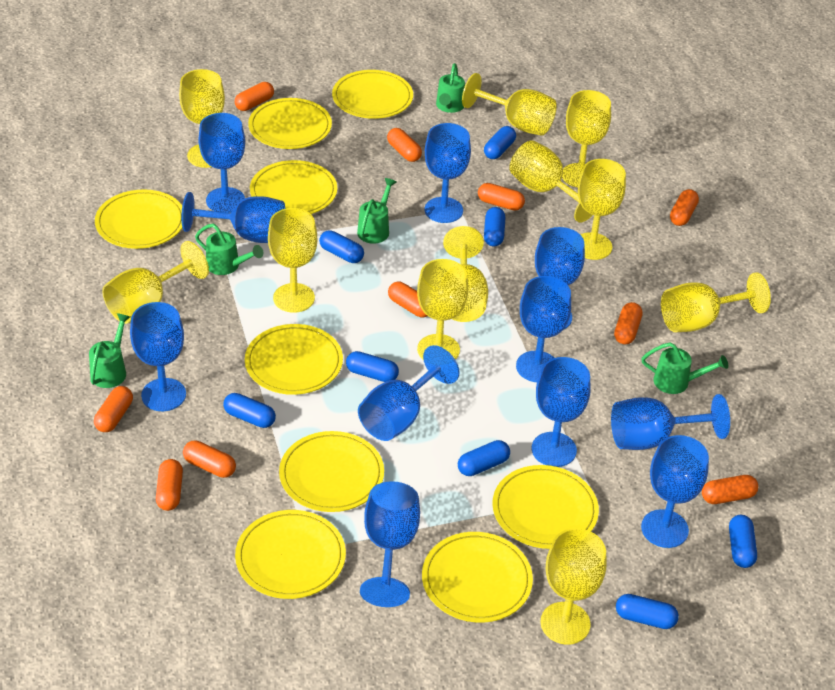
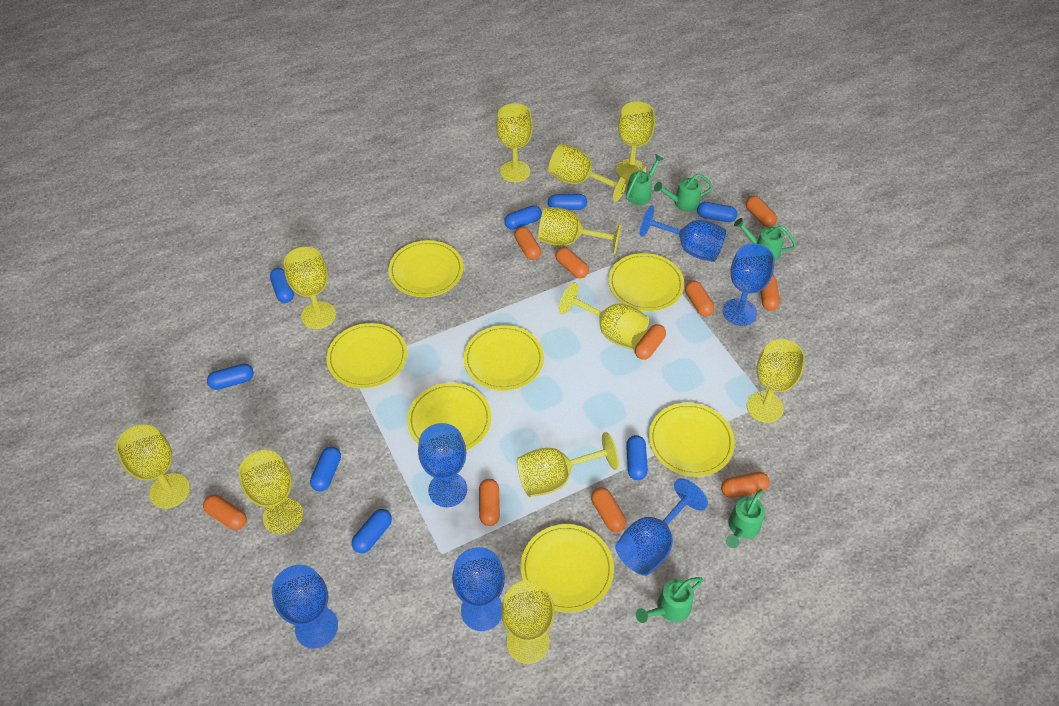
blue goblet: [130,302,186,411] [181,192,285,243] [198,113,245,213] [358,345,460,441] [360,481,420,607] [425,123,471,223] [516,276,571,382] [532,357,591,467] [535,227,585,330] [611,394,730,450] [641,435,709,548] = 11 -> [272,565,338,649] [418,423,467,507] [452,547,505,631] [615,478,708,576] [640,205,726,262] [723,243,775,326] = 6
yellow plate: [95,189,182,249] [235,510,346,599] [245,324,343,395] [248,98,332,149] [250,160,337,214] [279,431,384,512] [332,70,413,119] [422,532,533,623] [493,465,599,549] = 9 -> [326,323,407,388] [388,240,463,297] [407,383,491,451] [464,325,544,391] [520,524,614,613] [608,253,684,311] [649,403,735,477] = 7

